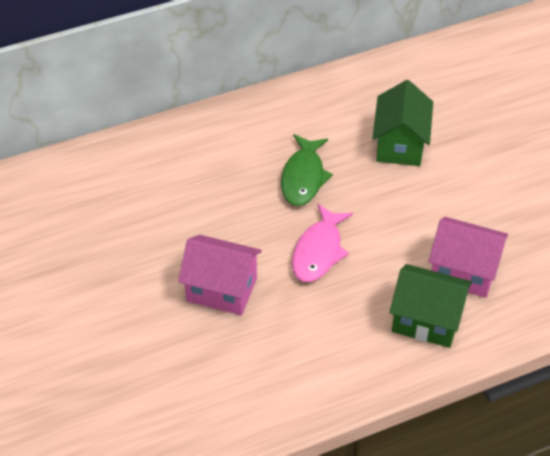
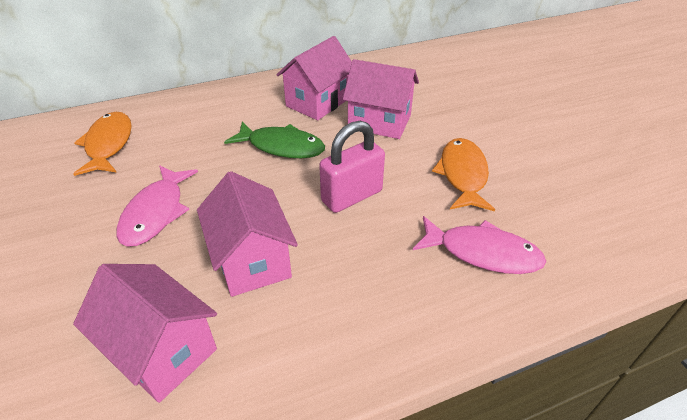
green house: [372,80,433,166] [389,264,472,348] = 2 -> none = 0
orange fish: none = 0 -> [73,112,132,176] [432,138,495,211] = 2
pink fish: [292,204,353,282] = 1 -> [117,165,198,247] [413,216,546,274] = 2
pink house: [178,235,262,315] [429,217,508,298] = 2 -> [73,264,217,403] [197,171,298,297] [276,36,352,120] [343,59,419,139] = 4
pink padlock: none = 0 -> [319,121,385,213] = 1

